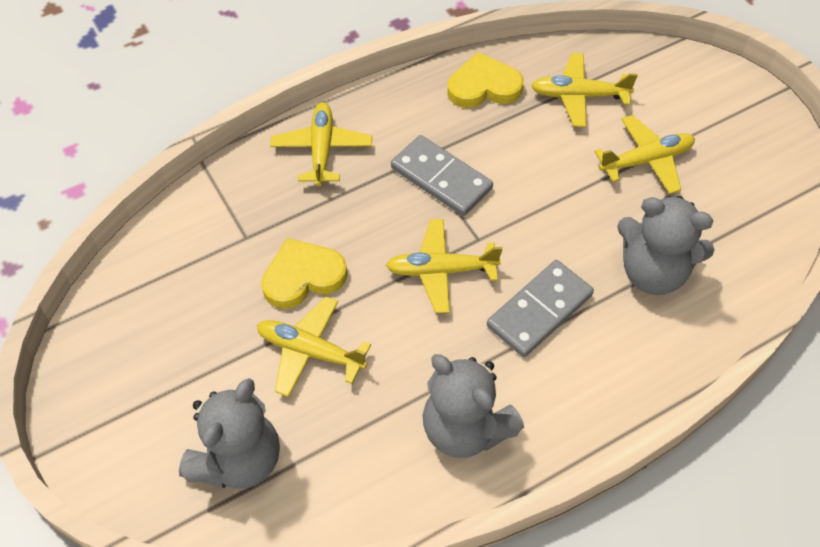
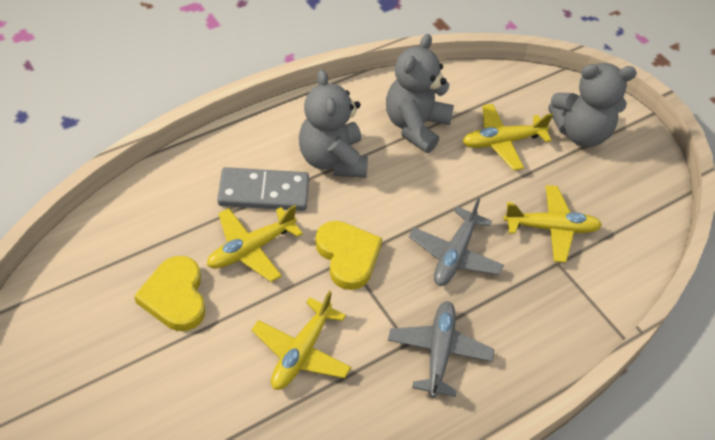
grey domino: [391,135,493,216] [487,260,594,357] = 2 -> [217,167,309,211] = 1
grey plane: none = 0 -> [388,301,494,398] [409,198,504,286] = 2
yellow plane: [257,296,371,397] [270,102,372,186] [386,219,503,313] [531,53,638,127] [594,115,695,194] = 5 -> [207,205,303,282] [251,291,351,390] [462,104,553,171] [503,185,602,263] = 4

